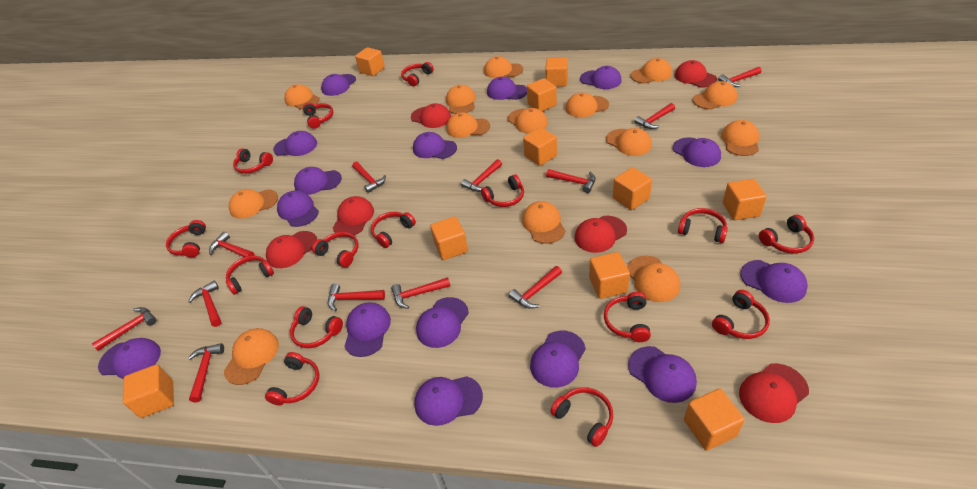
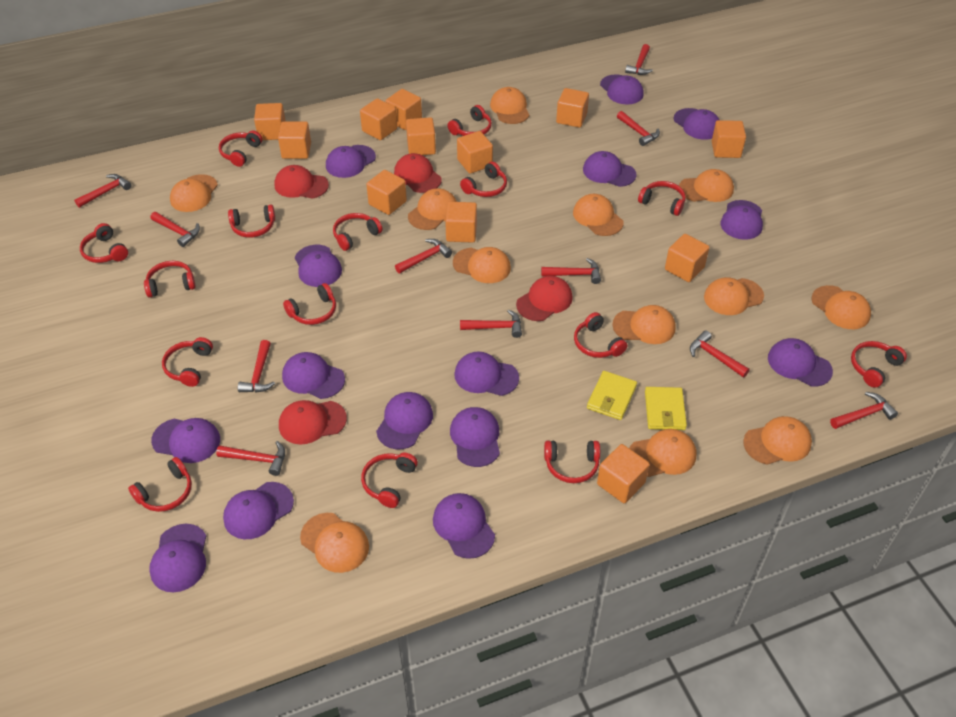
orange cap: [224,328,279,385] [229,189,278,219] [284,84,319,109] [446,85,476,114] [446,112,490,138] [484,56,523,78] [507,108,548,133] [522,201,565,244] [566,92,609,118] [606,128,652,156] [627,256,680,302] [631,58,672,84] [693,81,737,110] [721,120,759,156] = 14 -> [170,174,218,212] [300,513,369,573] [408,188,457,230] [453,247,511,283] [490,87,529,124] [573,194,624,236] [612,305,676,344] [629,429,696,477] [679,169,734,202] [704,277,764,315] [743,416,812,465] [812,285,871,329] = 12
orange cube: [123,364,174,418] [355,47,385,76] [430,216,468,260] [523,127,557,166] [527,78,557,111] [545,57,568,87] [589,252,630,299] [613,167,652,210] [684,388,745,451] [723,179,767,220] = 10 -> [254,103,286,140] [278,121,311,159] [360,98,397,140] [366,170,407,215] [385,89,422,130] [406,117,436,155] [445,202,477,243] [457,131,493,174] [556,88,589,128] [597,444,650,503] [665,234,709,282] [712,120,746,158] = 12
red cap: [266,231,317,268] [333,196,374,235] [411,103,451,128] [574,216,627,253] [675,60,717,88] [739,363,809,423] = 6 -> [275,165,329,199] [279,400,347,445] [394,153,442,193] [516,276,573,321] = 4
red hammer: [92,307,156,351] [188,280,221,327] [188,343,224,402] [209,232,255,257] [328,284,385,311] [352,162,386,193] [391,277,450,309] [461,159,502,192] [509,266,562,309] [546,169,596,193] [634,103,675,129] [718,67,762,87] = 12 -> [74,174,131,208] [150,212,200,247] [216,441,285,476] [238,340,275,392] [395,239,452,273] [460,310,522,338] [541,258,601,284] [617,111,660,146] [625,44,653,75] [690,330,750,378] [830,392,898,429] = 11
yellow wallet: none = 0 -> [587,371,637,420] [645,387,687,430] = 2

